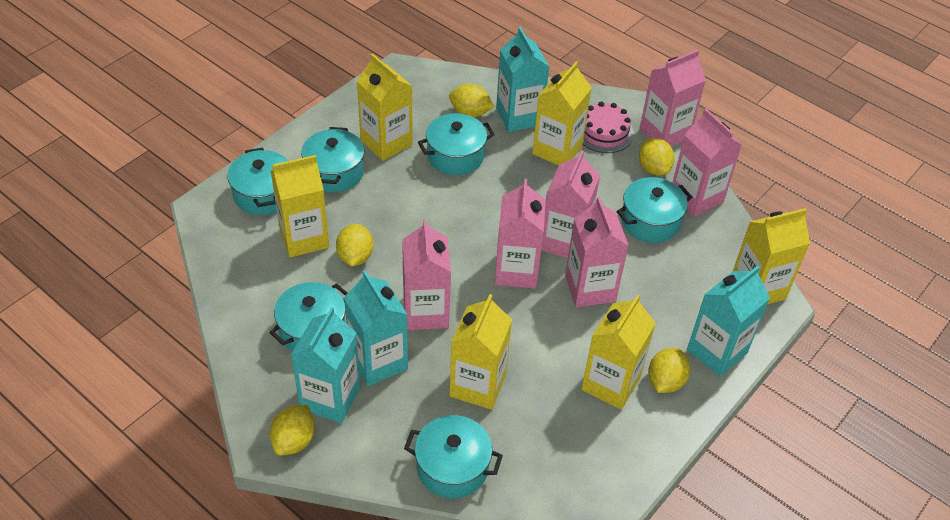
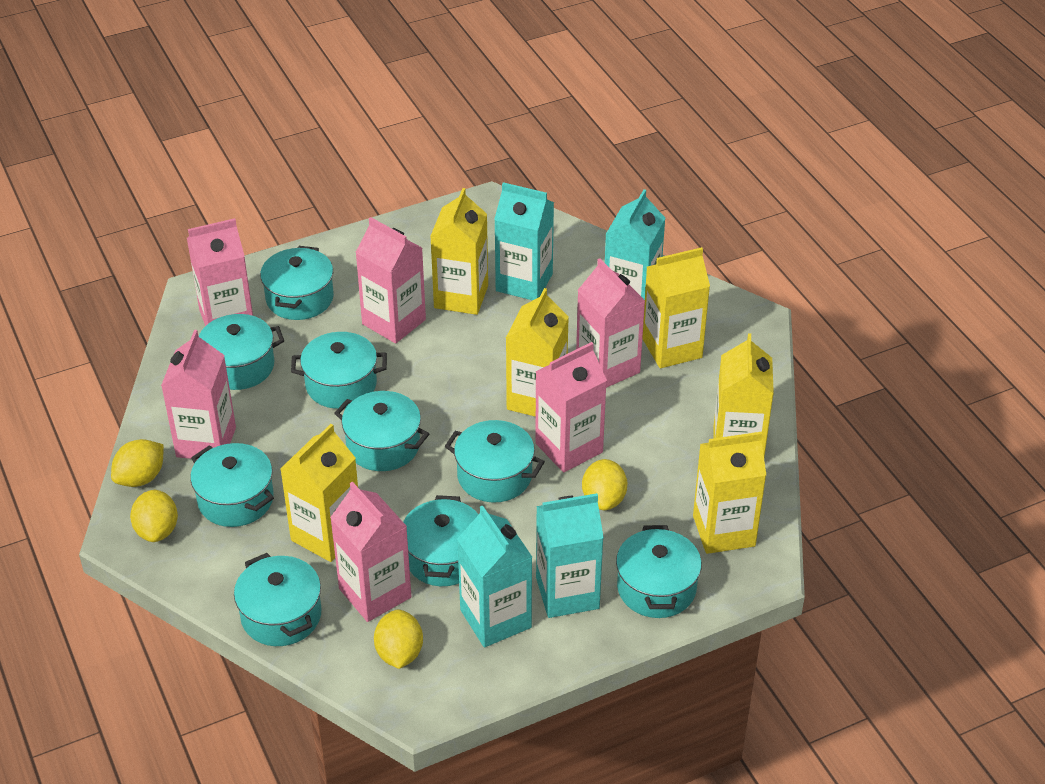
pink cake: [583,102,634,153] = 1 -> none = 0
turquoise pot: [227,147,288,215] [269,282,348,352] [301,127,364,192] [404,415,503,498] [418,113,495,175] [616,177,692,243] = 6 -> [190,443,274,527] [198,314,284,390] [234,553,322,646] [260,246,334,320] [291,332,387,409] [334,391,429,471] [403,495,479,586] [445,420,545,503] [616,525,702,618] = 9
yellow lemon: [269,405,315,456] [336,224,373,267] [449,84,494,117] [639,138,675,175] [648,348,690,393] = 5 -> [111,439,164,487] [130,490,178,542] [374,610,423,669] [582,459,627,510] = 4

